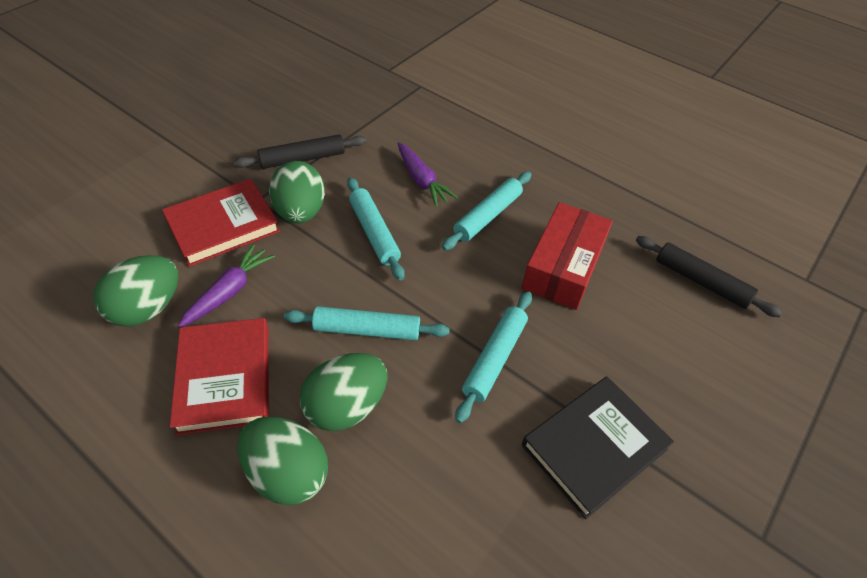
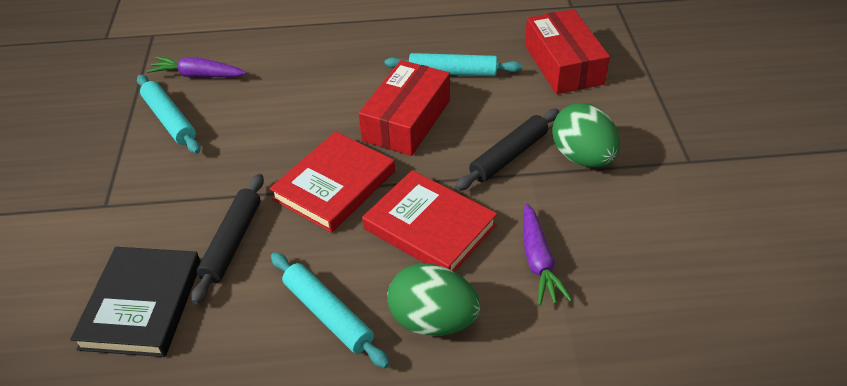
green egg: [93,255,179,327] [238,417,328,505] [269,161,325,223] [300,353,387,431] = 4 -> [387,263,481,336] [552,103,620,167] = 2
red box: [522,202,613,310] = 1 -> [359,60,450,156] [525,9,610,94] = 2
turquoise rolling pin: [284,306,450,340] [347,177,405,281] [442,172,531,250] [455,291,532,423] = 4 -> [137,75,201,154] [271,252,390,368] [385,53,522,76] = 3

